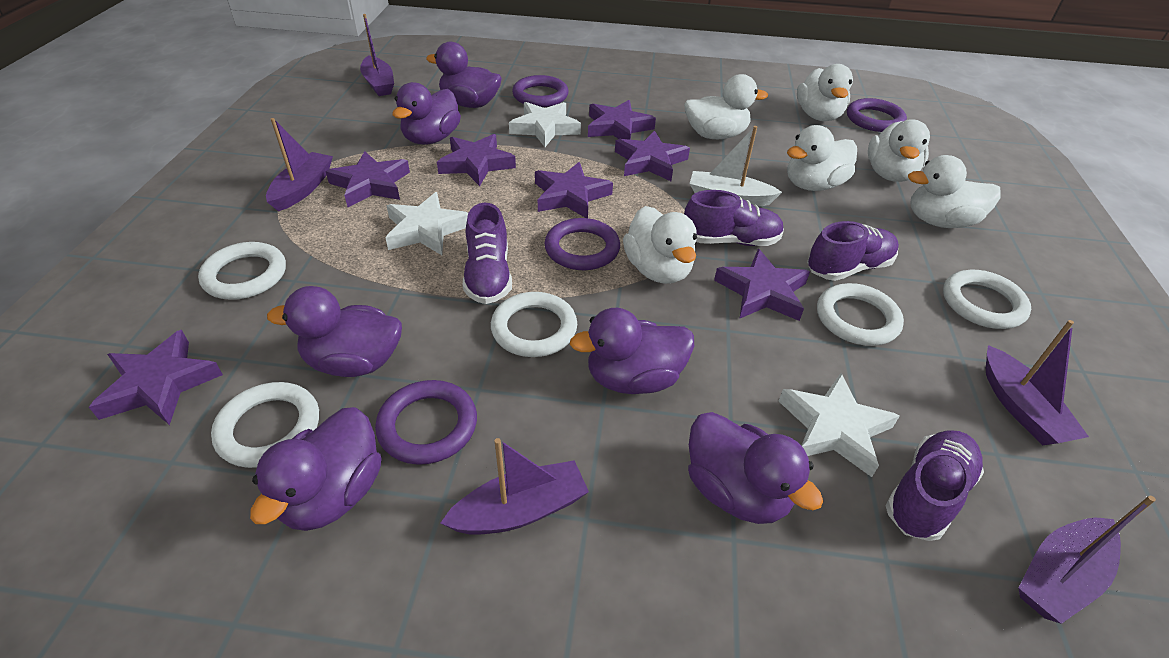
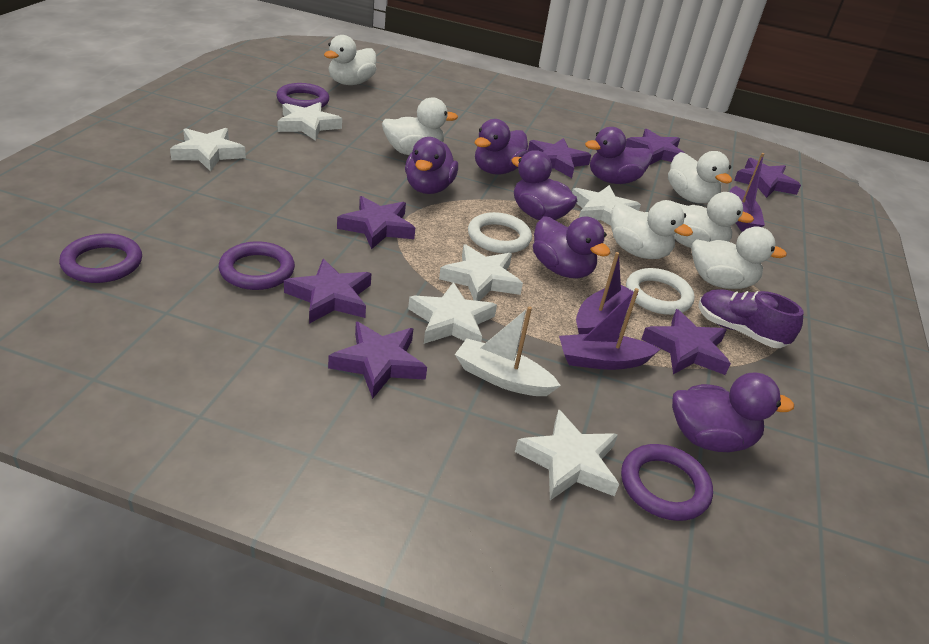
purple boat: [266,118,333,211] [360,14,394,96] [440,438,589,535] [986,320,1089,445] [1018,496,1156,624] = 5 -> [559,288,660,370] [576,252,638,334] [730,153,765,232] = 3
purple shoe: [463,203,512,304] [684,190,784,246] [807,221,899,281] [886,430,984,541] = 4 -> [698,289,804,348] = 1
white ring: [198,242,286,300] [211,382,319,468] [491,292,577,357] [817,283,904,346] [943,270,1031,329] = 5 -> [468,212,532,253] [626,268,695,315] = 2
white star: [385,192,468,255] [509,102,581,147] [779,373,900,477] = 3 -> [170,128,246,172] [277,102,342,141] [408,282,497,344] [439,244,523,301] [515,409,619,500] [572,185,641,226] = 6

